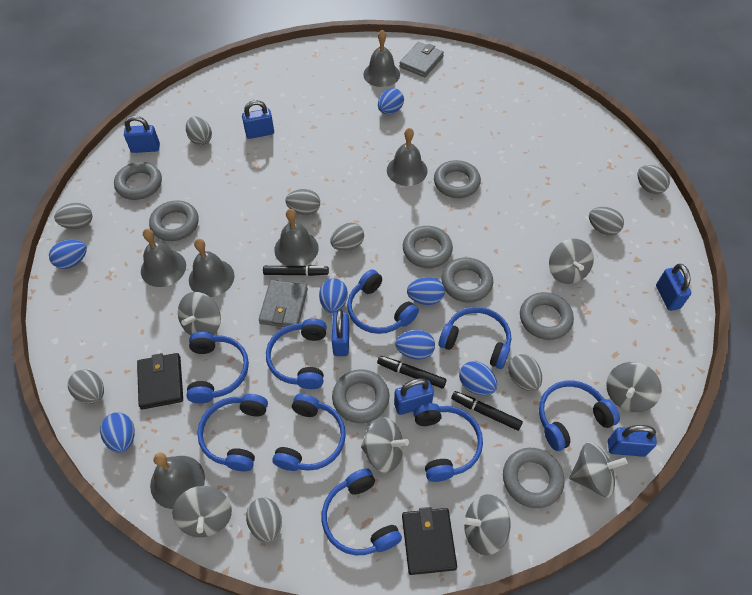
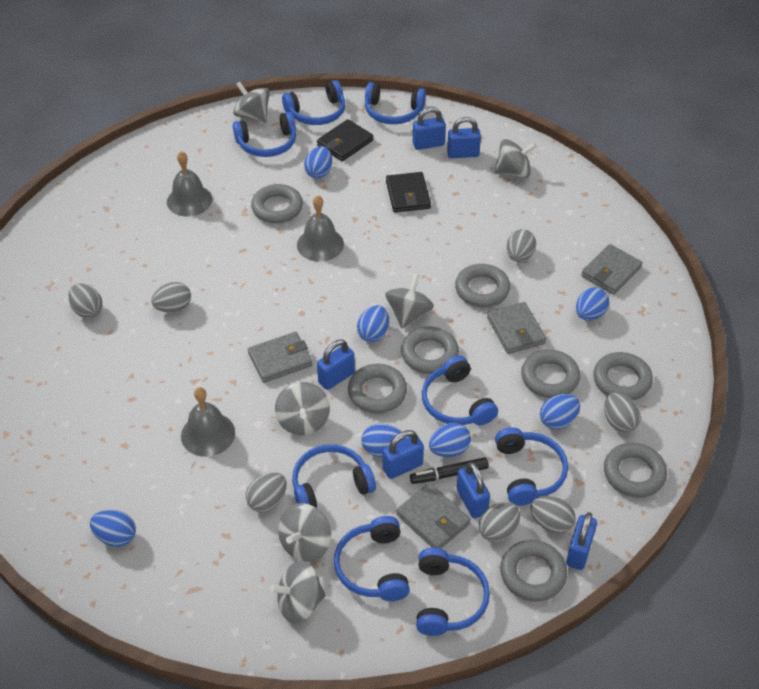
black marker: [263,265,329,276] [377,356,446,388] [451,391,523,431] = 3 -> [410,457,489,484] = 1
blue headphones: [187,332,249,404] [197,394,268,471] [266,318,327,389] [272,394,346,471] [322,468,402,556] [347,269,419,334] [413,403,483,482] [439,307,511,369] [539,380,620,451] = 9 -> [233,112,296,157] [282,80,345,125] [292,444,376,508] [334,516,410,601] [365,82,426,124] [416,548,490,636] [422,356,498,425] [495,427,568,506] = 8
grey bell: [141,229,186,287] [150,453,205,509] [189,239,234,297] [274,209,319,266] [363,30,400,87] [387,128,428,186] = 6 -> [167,151,212,216] [181,387,235,457] [297,195,344,262] = 3
grey egg: [54,203,92,229] [68,369,104,404] [186,117,212,145] [246,498,282,543] [285,189,320,215] [331,223,364,251] [508,354,542,391] [589,207,624,235] [637,165,670,194] = 9 -> [68,283,102,318] [151,282,191,313] [246,472,287,512] [479,502,520,542] [506,229,536,262] [530,496,575,534] [604,393,641,433] = 7
grey spinning top: [172,486,232,537] [178,292,221,335] [361,417,409,473] [463,494,511,555] [549,239,594,284] [569,442,628,497] [606,362,662,413] = 7 -> [233,82,270,123] [270,561,326,624] [275,382,330,435] [278,503,331,562] [385,274,434,328] [495,139,537,178] = 6
grey wallet: [259,280,308,327] [399,42,444,77] = 2 -> [248,332,313,383] [396,483,471,549] [487,302,546,354] [581,244,643,295] = 4

